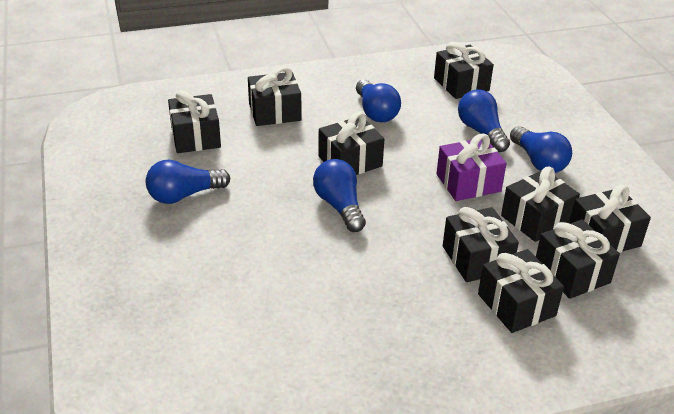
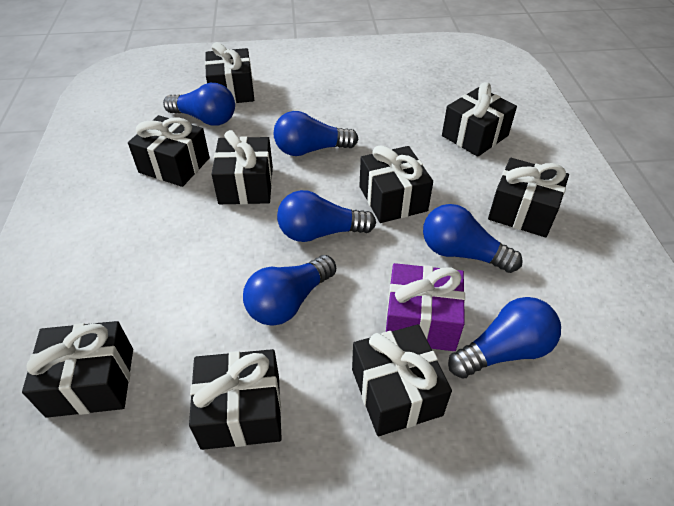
blue light bulb: [146,160,230,204] [313,159,366,232] [356,80,401,122] [458,89,510,152] [510,126,572,173] = 5 -> [163,83,235,126] [243,255,336,326] [274,111,358,156] [277,190,376,242] [423,204,523,273] [448,297,561,379] = 6

